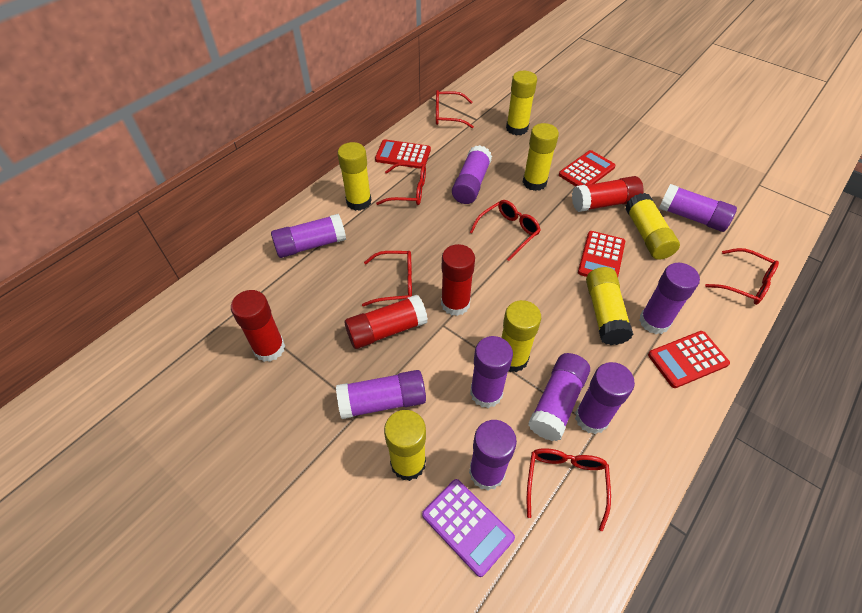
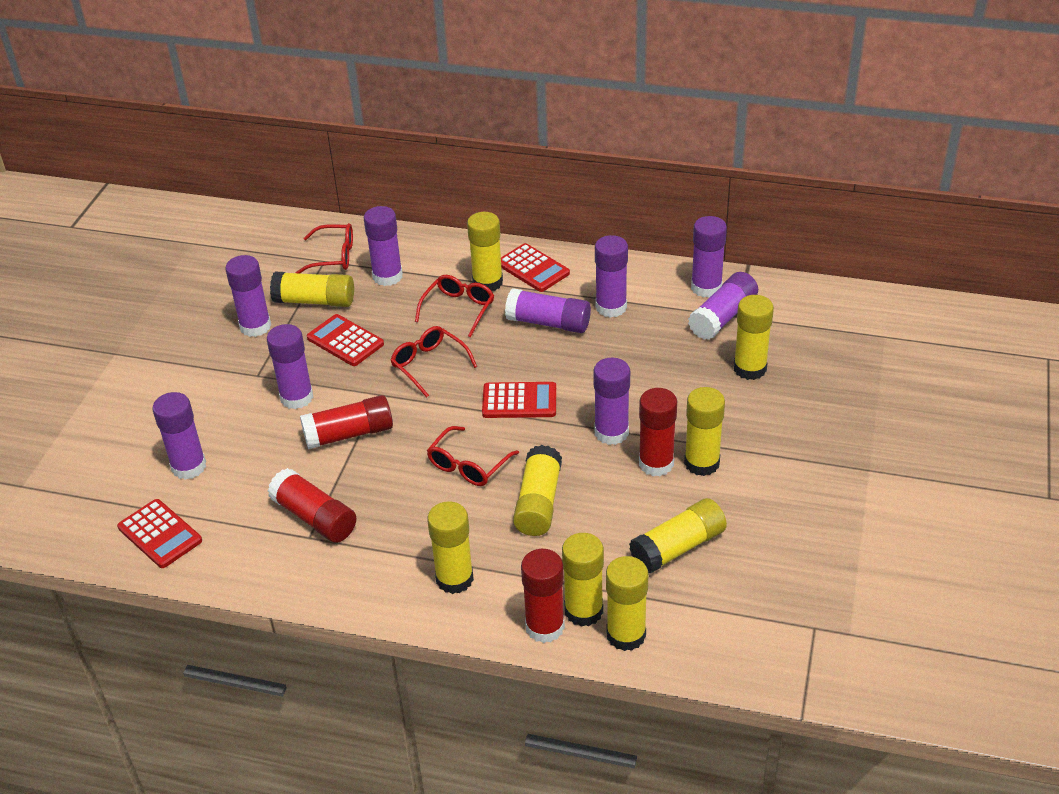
purple calculator: [422,479,515,577] = 1 -> none = 0
red glasses: [362,251,412,307] [376,163,426,205] [436,90,474,128] [469,200,541,261] [527,448,611,531] [705,248,779,305] = 6 -> [296,223,353,273] [390,326,477,398] [415,275,494,338] [427,426,519,486] = 4
yellow glue stick: [337,142,372,211] [384,410,426,481] [501,300,541,372] [506,71,537,135] [523,123,559,191] [586,267,633,345] [625,193,680,260] = 7 -> [270,271,354,307] [427,501,474,594] [467,212,503,291] [513,445,562,536] [562,533,604,627] [606,556,648,651] [629,498,727,574] [684,387,725,476] [734,295,774,380] = 9

